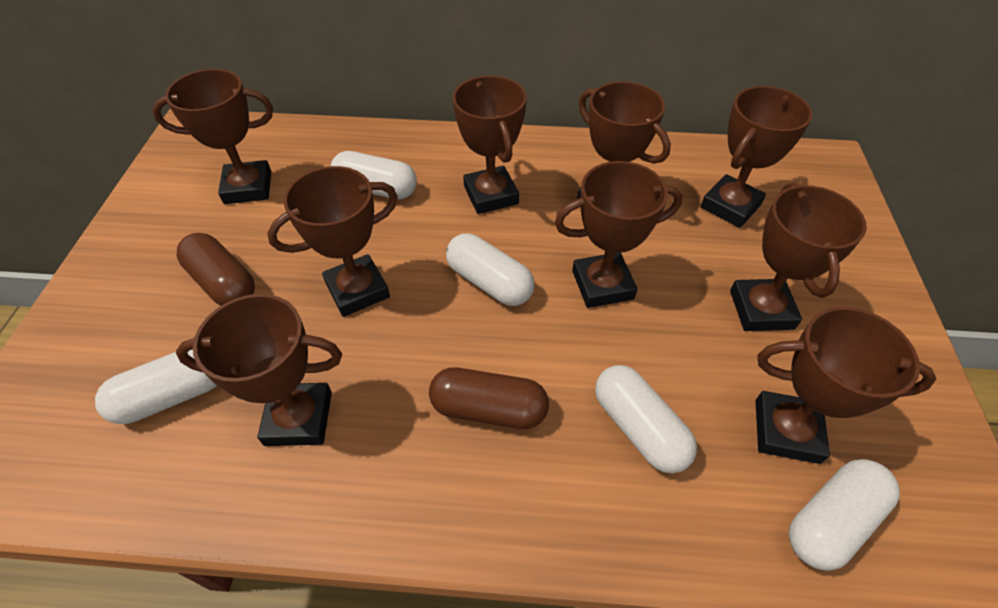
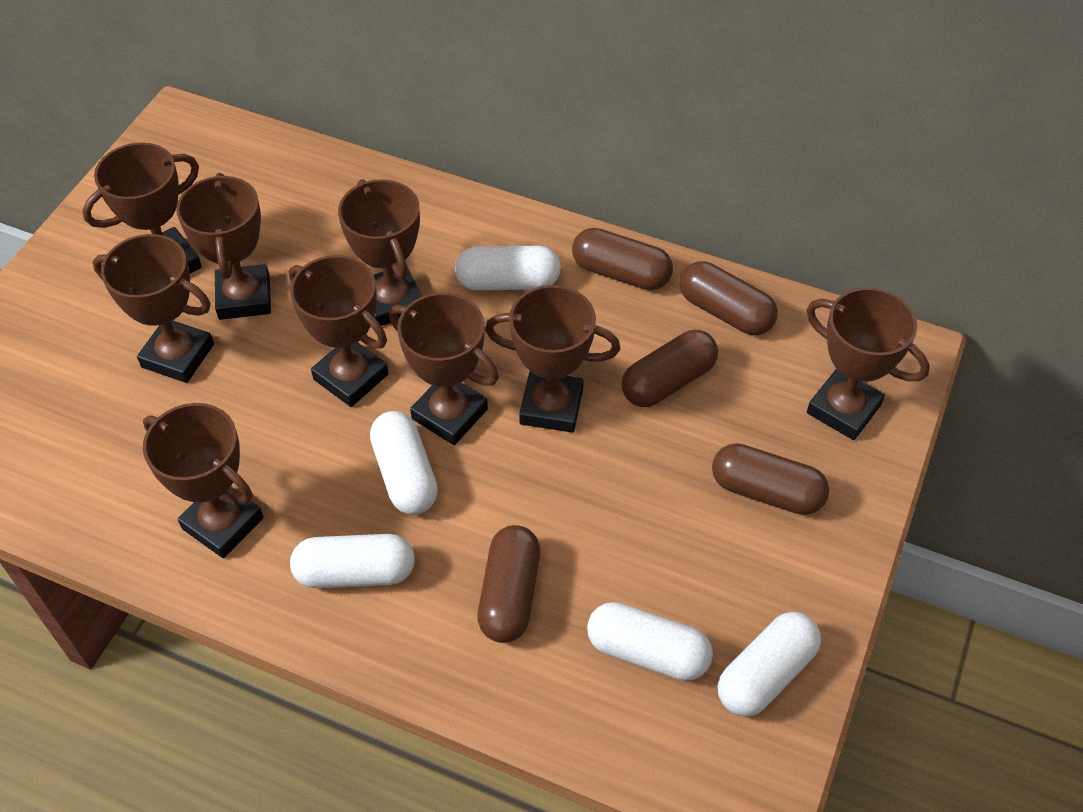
brown capsule: [177,233,255,306] [429,367,549,429] = 2 -> [478,525,540,643] [572,228,673,290] [621,330,718,407] [680,261,778,335] [712,443,829,515] = 5

